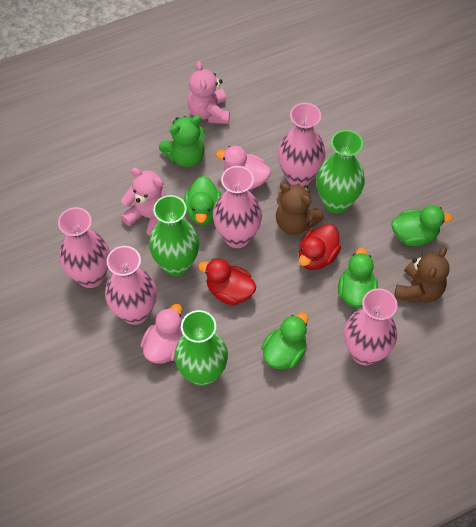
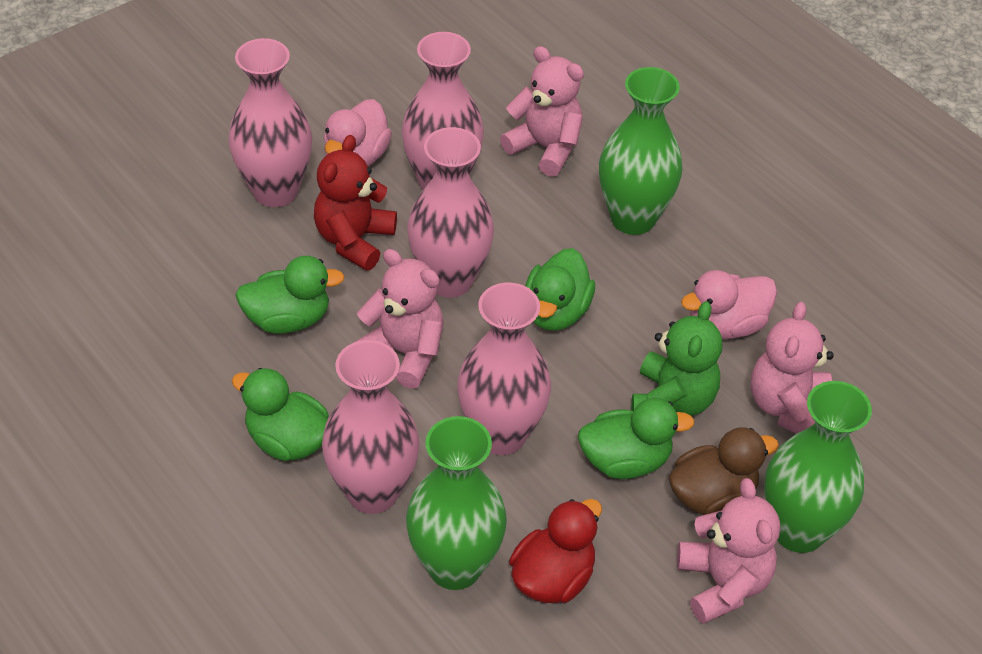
brown duck: none = 0 -> [669,427,779,515] = 1
brown teddy bear: [276,183,324,235] [394,247,450,303] = 2 -> none = 0
pink teddy bear: [121,168,167,235] [187,61,230,124] = 2 -> [356,249,444,389] [500,46,584,177] [677,478,780,624] [751,302,834,434] = 4
red duck: [198,258,256,305] [299,224,341,270] = 2 -> [509,499,602,603] = 1
red teddy bear: none = 0 -> [314,135,397,271] = 1

